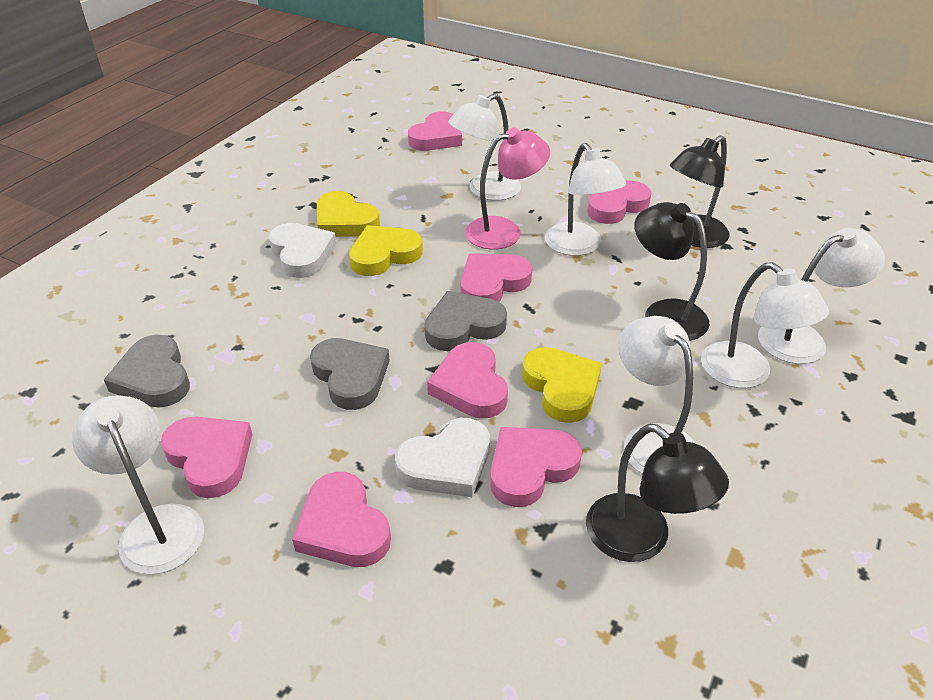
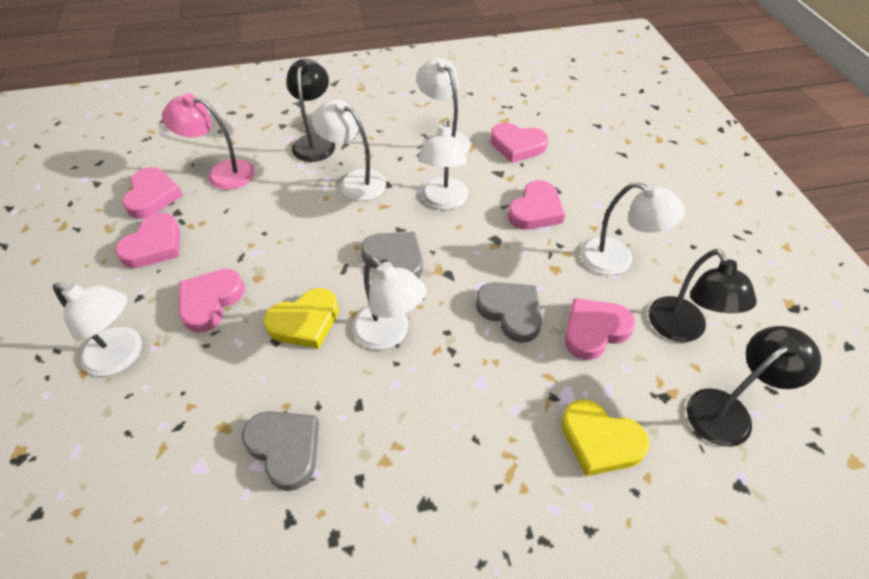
pink heart: [161,417,253,498] [292,472,391,567] [408,111,462,151] [427,342,508,418] [461,253,532,302] [490,427,582,507] [587,180,652,224] = 7 -> [115,213,180,268] [122,167,183,219] [179,269,245,333] [491,123,548,163] [508,180,565,230] [565,298,636,360] = 6
white heart: [269,223,336,278] [395,418,490,497] = 2 -> none = 0
yellow heart: [317,191,380,237] [349,225,423,276] [522,347,602,423] = 3 -> [264,288,339,349] [561,399,650,476] = 2

